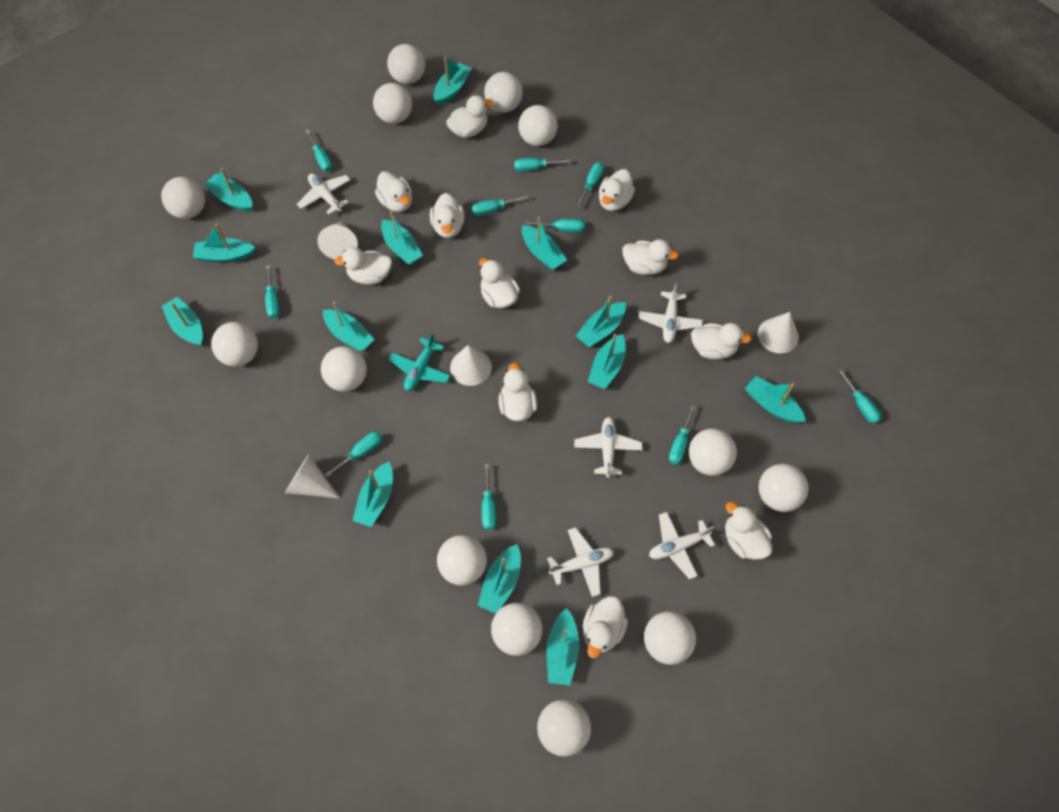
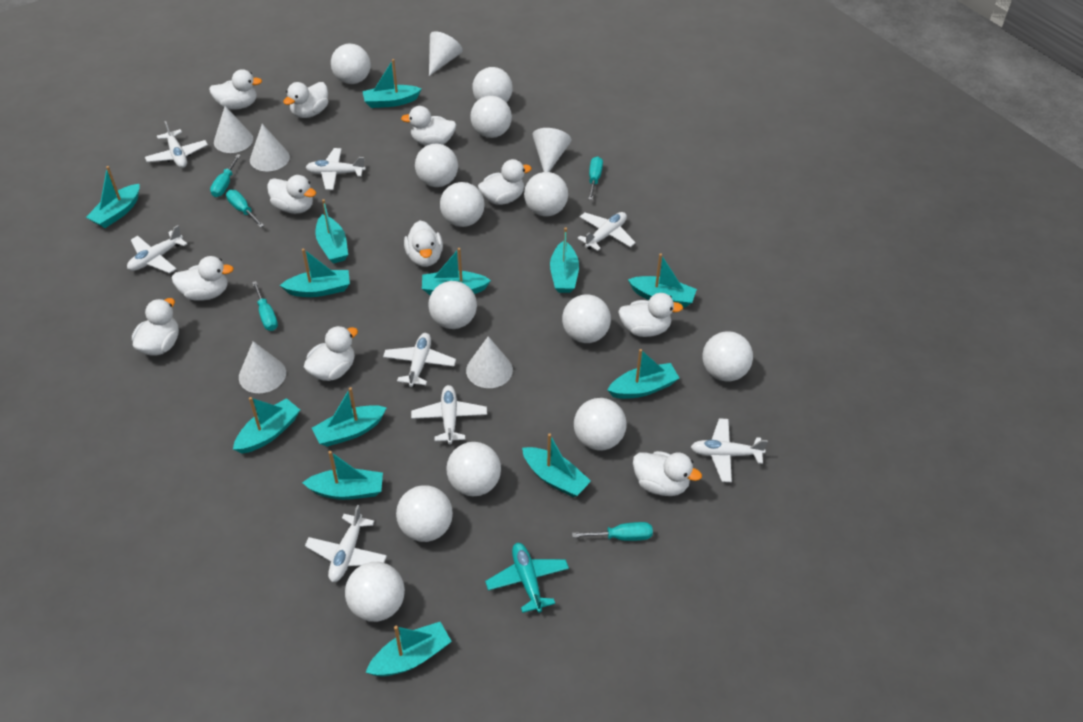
turquoise screwdriver: [265,265,280,318] [306,130,332,172] [324,432,382,477] [471,195,529,216] [482,464,496,530] [514,158,571,172] [525,219,585,232] [576,163,604,208] [669,405,696,464] [838,369,881,424] = 10 -> [210,154,241,197] [226,190,264,227] [252,281,278,331] [572,522,653,541] [588,156,603,200] = 5
white cone: [285,455,340,498] [317,222,358,259] [450,345,492,386] [758,312,799,353] = 4 -> [214,106,253,153] [239,341,286,393] [250,124,290,171] [429,31,463,76] [466,336,513,388] [532,128,572,172] = 6
white plane: [297,174,350,215] [547,527,614,597] [574,417,642,478] [639,284,703,343] [649,512,715,579] = 5 -> [127,225,187,273] [145,121,208,168] [305,505,387,582] [306,148,366,190] [383,333,456,387] [411,385,487,444] [577,212,636,251] [691,418,768,482] = 8

